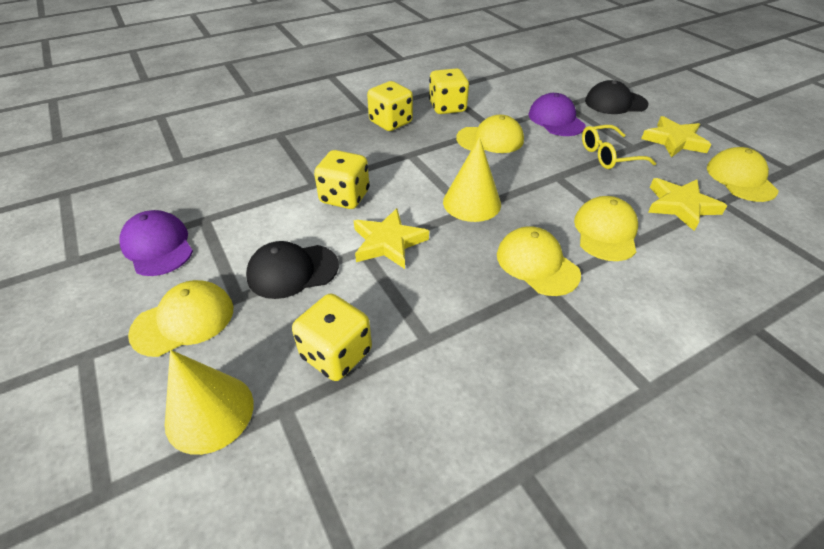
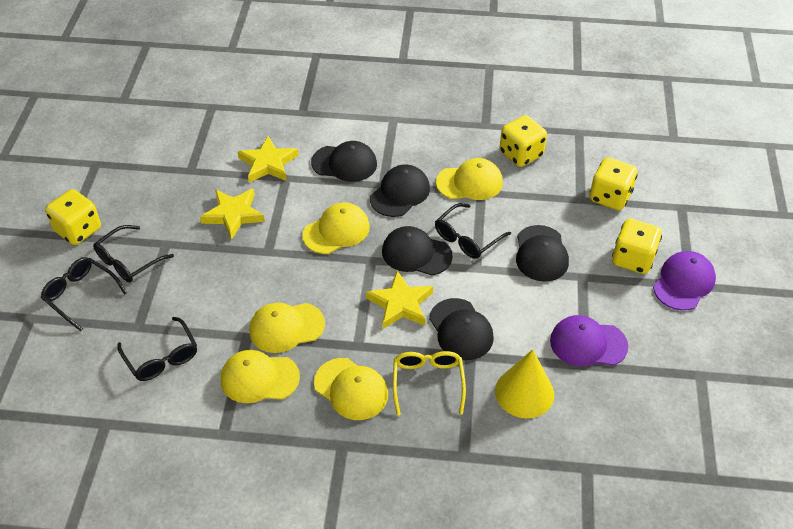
black cap: [246,241,339,299] [585,80,649,114] = 2 -> [311,141,377,182] [370,165,430,217] [382,226,453,275] [429,298,494,360] [516,225,569,282] = 5
black glasses: none = 0 -> [41,257,127,331] [93,225,174,282] [117,317,197,381] [435,203,511,259] = 4
yellow cone: [165,350,254,455] [443,137,501,222] = 2 -> [495,349,554,418] = 1

